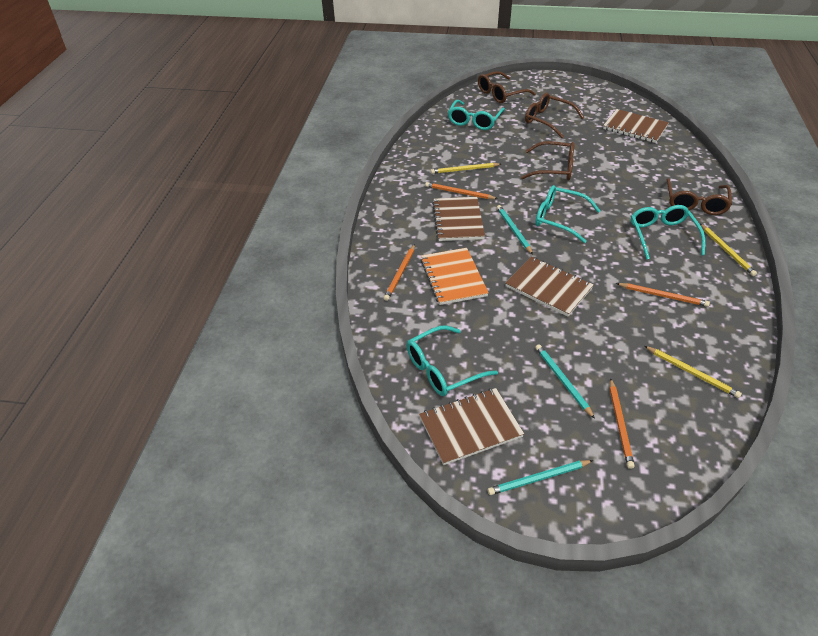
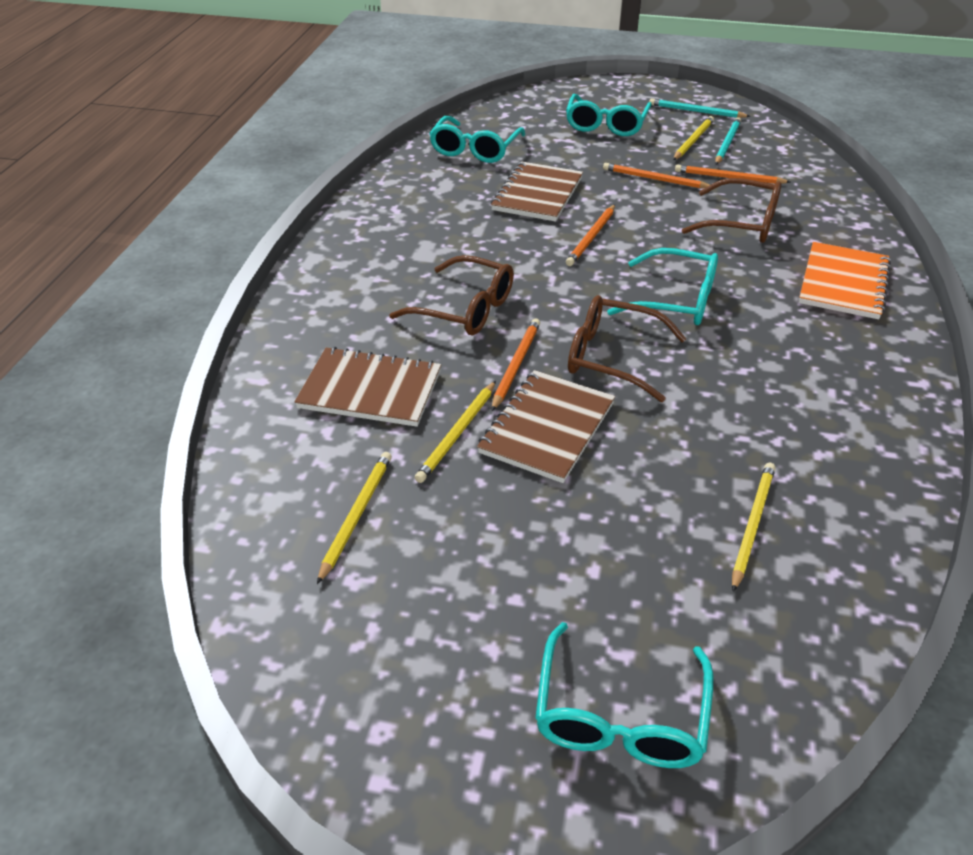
brown glasses: [478,71,536,103] [521,141,575,181] [525,93,584,138] [667,178,732,215] = 4 -> [389,255,514,335] [568,295,686,402] [682,178,782,243] = 3
brown notebook: [419,388,524,465] [432,197,485,241] [505,256,594,316] [603,109,669,143] = 4 -> [294,347,441,427] [477,370,615,483] [491,162,583,222] = 3
turquoise pencil: [488,460,593,495] [497,205,533,254] [535,344,595,419] = 3 -> [649,98,751,118] [715,117,741,165] = 2
yellow pencil: [431,163,501,174] [645,346,742,398] [700,224,757,276] = 3 -> [317,452,392,584] [415,381,496,483] [673,116,714,160] [732,463,775,592] = 4

